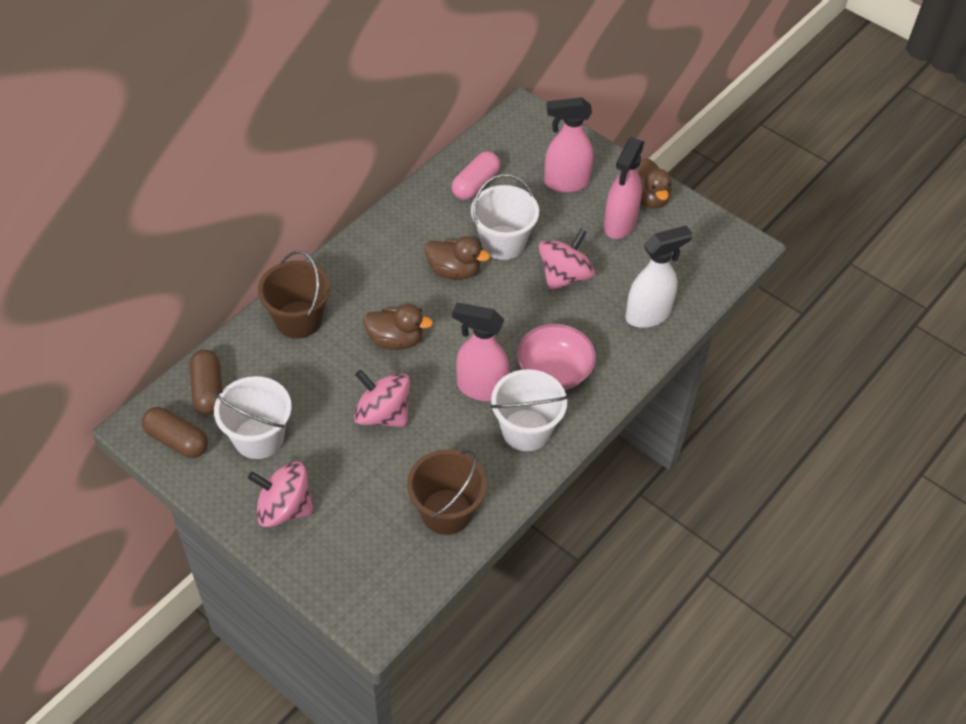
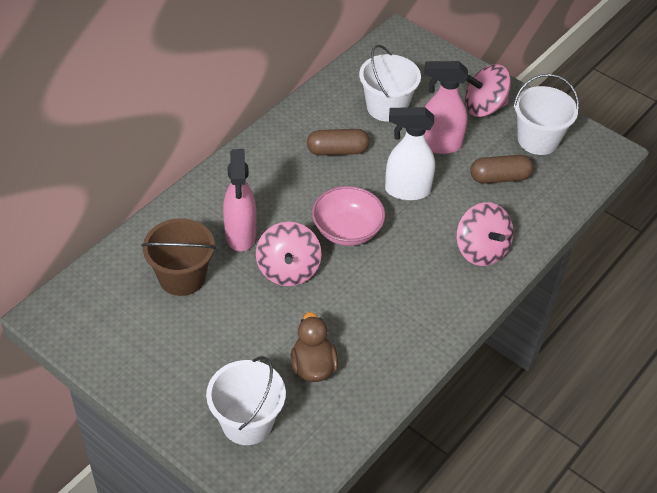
brown bucket: [258,251,330,339] [407,450,487,535] = 2 -> [142,218,216,296] = 1
brown duck: [363,304,433,350] [425,236,490,280] [636,158,672,208] = 3 -> [291,312,338,382] = 1
pink capsule: [452,151,500,200] = 1 -> none = 0
pink spray bottle: [452,303,510,401] [544,97,593,193] [604,137,644,239] = 3 -> [223,149,256,252] [424,61,468,154] = 2

